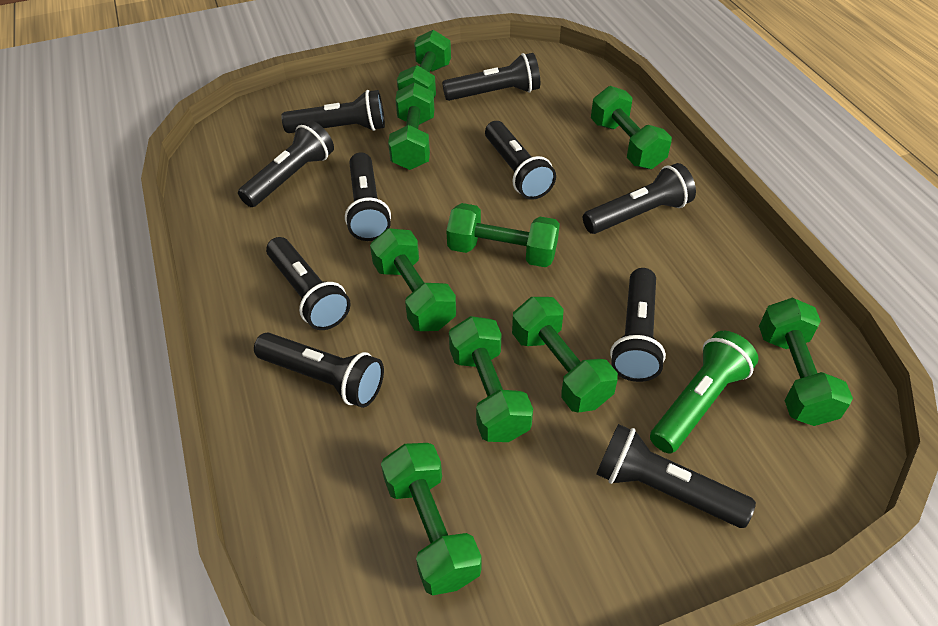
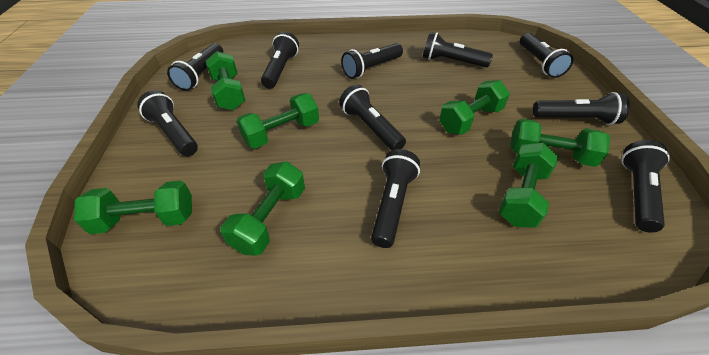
green dumbbell: [370,228,456,331] [381,443,482,596] [388,82,434,170] [397,30,451,98] [446,203,560,267] [449,316,533,442] [512,297,618,413] [591,86,672,169] [759,298,853,426] = 9 -> [74,181,192,234] [206,51,246,110] [221,161,305,256] [236,93,319,149] [439,80,510,135] [498,143,558,228] [510,119,610,167] = 7
green flashlight: [650,331,758,454] = 1 -> none = 0

